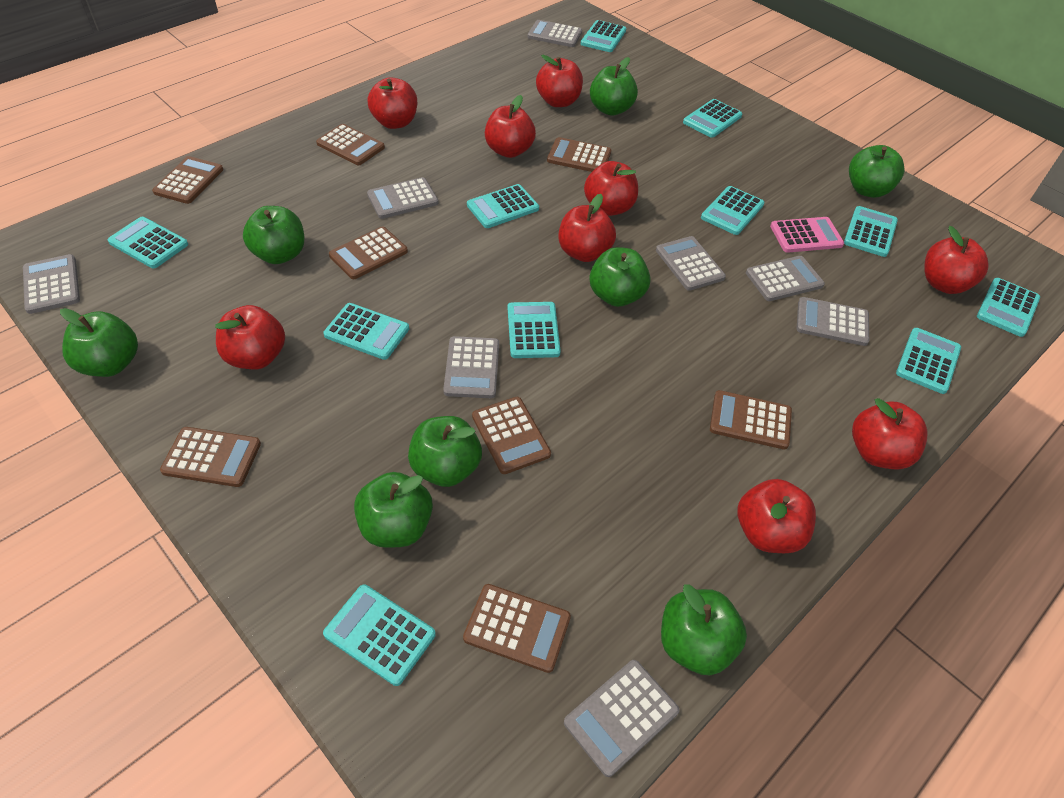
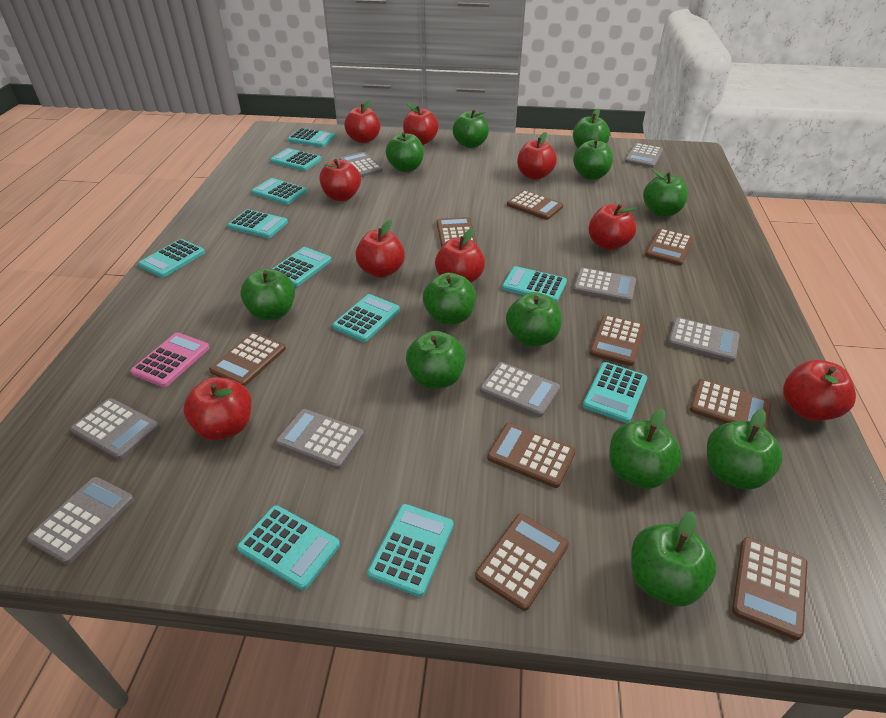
brown calculator: [152,156,223,204] [160,427,261,487] [316,124,385,165] [329,226,408,279] [463,584,571,673] [472,397,551,474] [547,137,611,172] [710,390,792,450] = 8 -> [209,332,286,386] [436,217,477,247] [475,514,569,611] [487,423,576,488] [507,190,563,220] [590,315,645,366] [645,229,694,266] [690,379,771,430] [732,537,807,640] = 9
green apple: [60,308,138,377] [243,206,304,264] [354,472,433,548] [408,416,482,487] [589,247,650,307] [590,57,638,115] [661,584,747,675] [849,145,904,198] = 8 -> [240,268,295,320] [386,132,424,172] [406,331,466,389] [423,273,476,325] [453,109,489,148] [506,292,562,346] [573,109,610,148] [573,139,613,180] [609,408,682,489] [631,511,716,606] [643,169,688,217] [707,409,783,489] = 12

